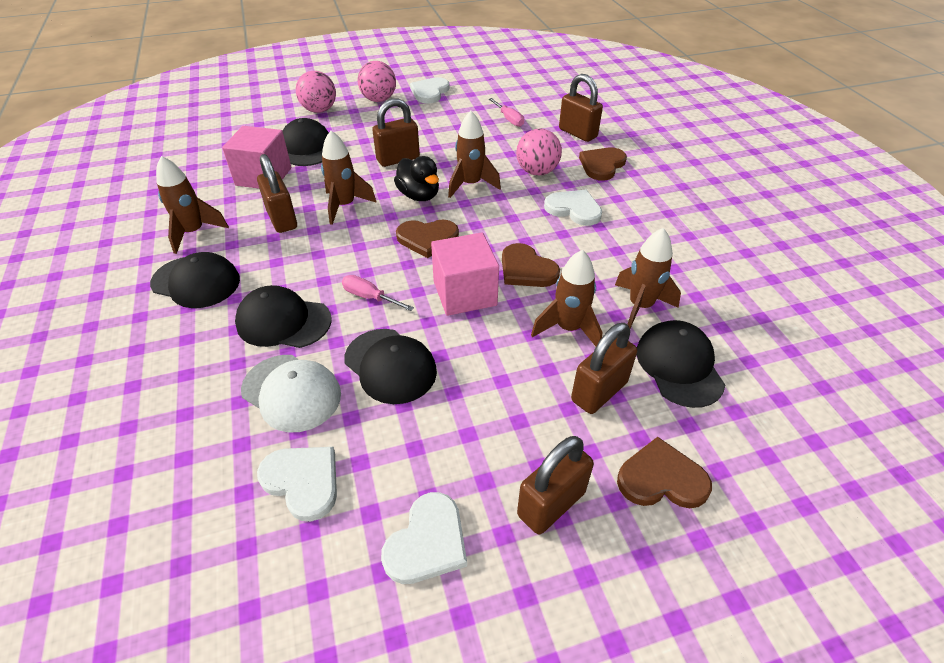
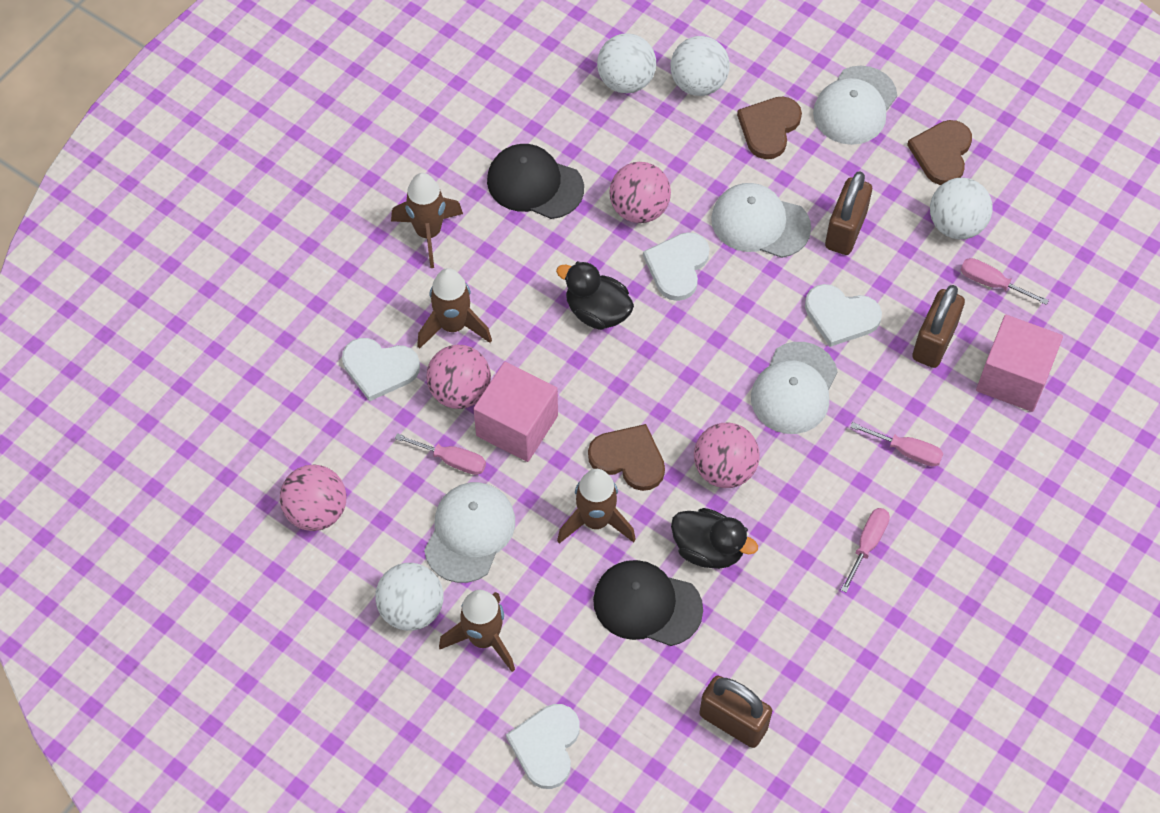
black cap: [150,252,240,308] [235,285,332,348] [283,118,329,166] [344,329,437,404] [637,320,725,408] = 5 -> [487,144,584,219] [593,560,703,646] = 2
black duck: [394,156,439,201] = 1 -> [556,261,634,330] [671,508,758,569] = 2
brown heart: [396,220,459,258] [502,243,560,287] [579,148,627,181] [617,437,712,508] = 4 -> [588,424,665,491] [737,97,802,159] [907,120,972,185] = 3
brown padlock: [257,154,297,233] [372,98,420,167] [517,436,594,534] [559,74,603,142] [571,323,637,414] = 5 -> [699,676,772,748] [825,171,872,255] [912,285,965,368] = 3
brown rocket: [156,156,229,254] [321,131,377,225] [448,111,501,198] [531,250,602,346] [615,228,681,328] = 5 -> [391,173,463,268] [417,268,492,349] [439,590,515,672] [557,469,636,544] = 4
pink ball: [296,71,336,113] [358,61,396,102] [516,129,562,176] = 3 -> [280,464,346,531] [426,345,491,409] [609,162,671,223] [694,423,760,488] = 4
pink screwdriver: [342,275,414,311] [489,98,524,127] = 2 -> [395,433,486,475] [841,508,890,593] [850,422,943,467] [961,258,1049,305] = 4
white ball: none = 0 -> [375,563,443,631] [597,33,656,93] [671,36,730,96] [930,178,992,239] = 4
white cap: [241,355,341,433] = 1 -> [424,482,515,583] [711,183,811,258] [751,342,838,434] [813,66,897,145] = 4

